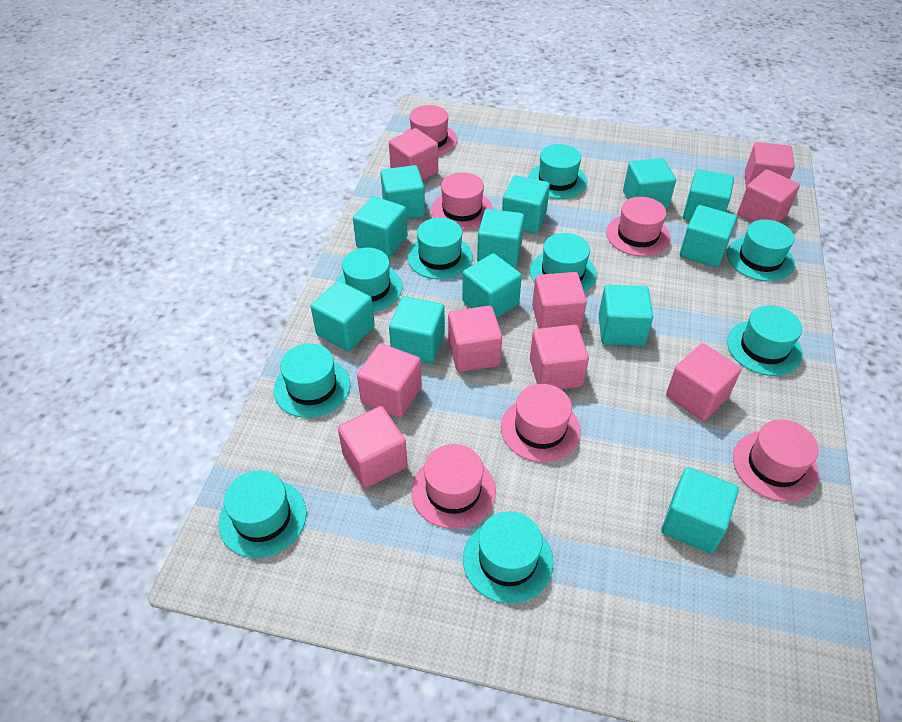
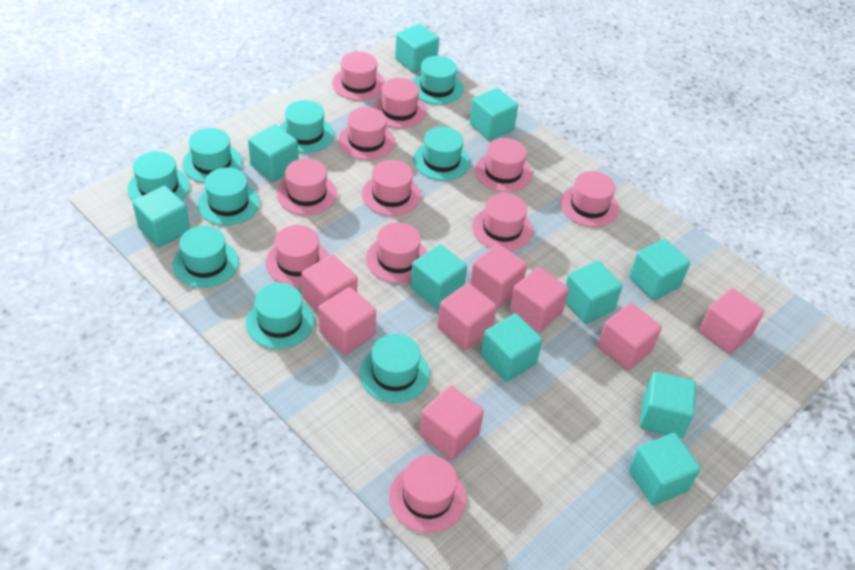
pink cube: [338,406,408,488] [357,343,422,418] [389,128,438,180] [448,306,502,372] [530,325,589,389] [532,272,587,330] [666,343,741,421] [738,169,800,222] [745,142,795,188] = 9 -> [301,254,358,313] [319,287,376,355] [419,385,484,460] [437,283,497,350] [470,244,527,308] [509,267,569,333] [598,303,662,370] [699,288,764,354] = 8
pink hat: [405,105,457,155] [411,444,496,529] [431,172,493,230] [501,384,581,462] [606,197,671,257] [733,419,819,502] = 6 -> [265,225,329,287] [277,158,337,215] [332,51,385,101] [338,107,395,160] [362,160,421,216] [366,222,427,283] [372,78,426,128] [389,455,466,533] [472,193,533,251] [475,138,532,192] [560,171,619,227] = 11
turquoise cube: [311,281,375,351] [353,196,408,258] [381,165,425,219] [389,296,445,363] [462,253,522,318] [477,209,524,268] [502,175,550,234] [599,285,653,346] [623,158,676,209] [661,467,739,553] [680,205,737,268] [683,169,734,221] = 12 -> [133,186,190,248] [248,124,299,182] [395,24,439,73] [411,244,467,309] [470,88,518,141] [481,313,543,382] [565,261,623,324] [629,239,690,300] [629,433,701,506] [640,372,696,438] = 10

